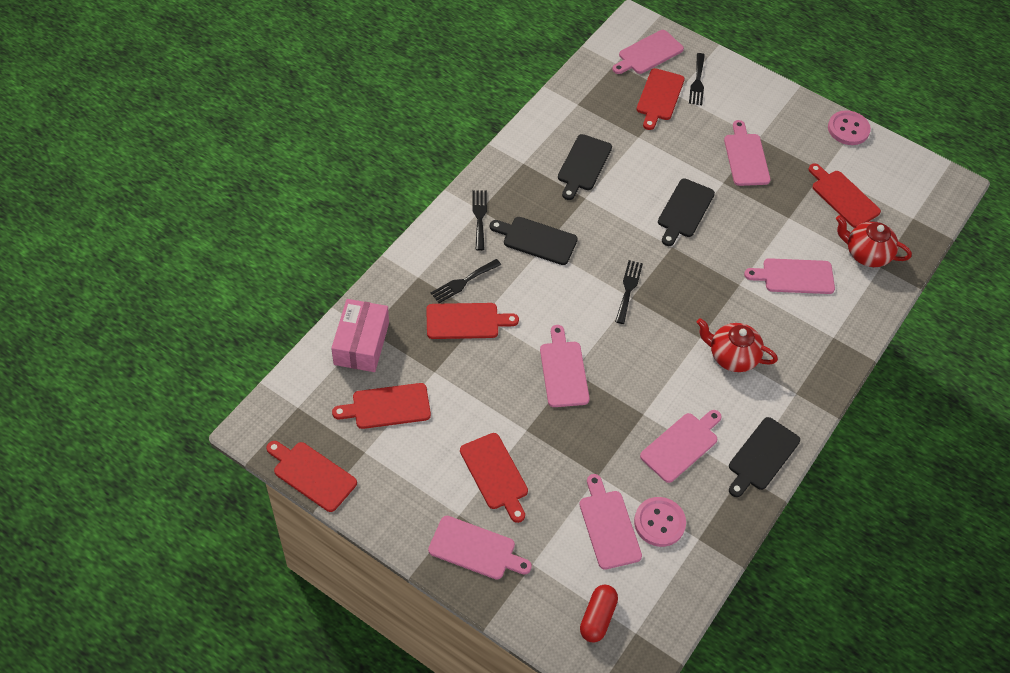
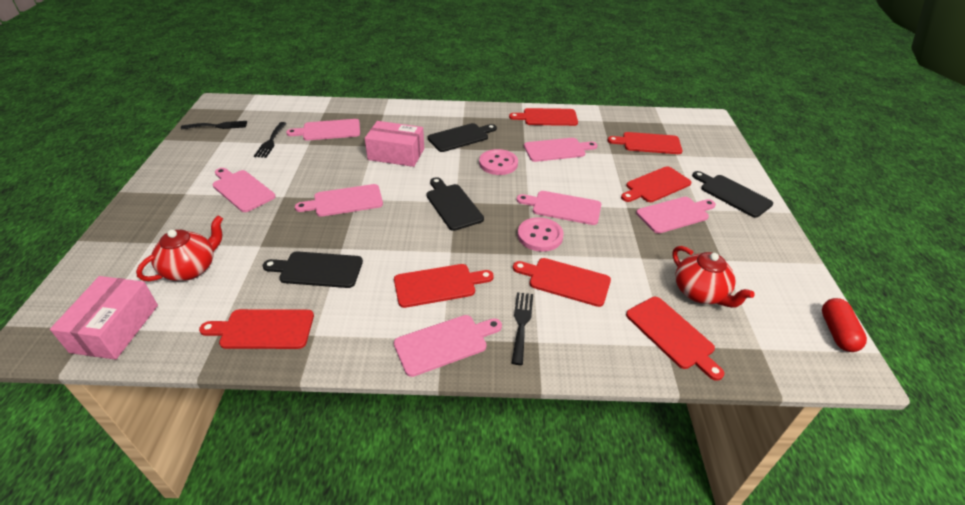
black fork: [431,259,501,303] [472,190,487,251] [615,260,643,324] [689,53,705,105] = 4 -> [181,121,247,130] [254,122,286,158] [512,292,533,365] = 3
pink box: [331,299,389,372] = 1 -> [50,276,158,360] [365,121,424,167] = 2
red cutting board: [267,441,357,512] [332,383,431,429] [426,303,519,339] [460,433,528,523] [637,68,685,130] [809,164,881,228] = 6 -> [199,309,314,349] [394,264,494,308] [509,108,578,126] [513,258,611,307] [607,132,682,154] [621,166,691,202] [626,297,724,381] = 7

